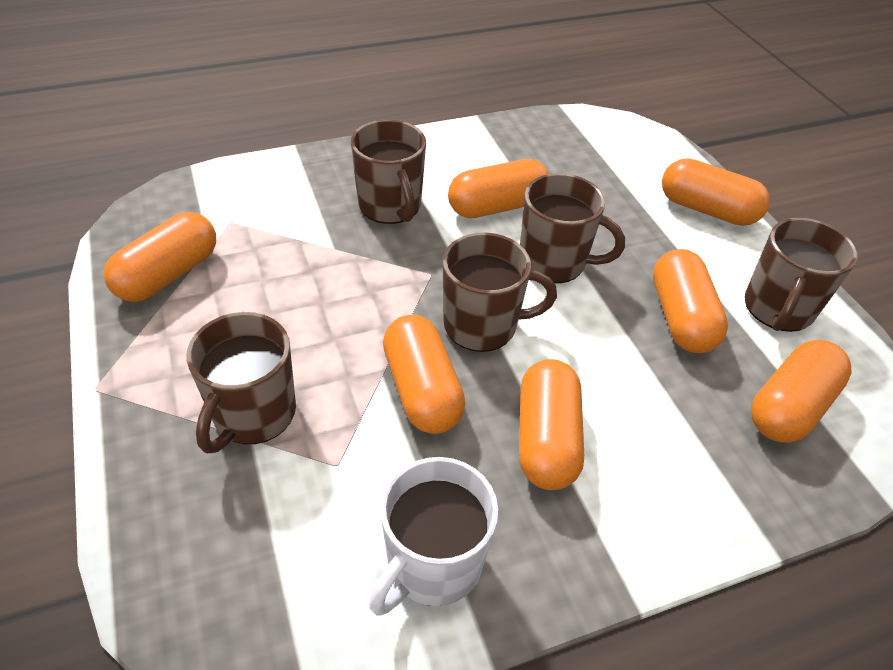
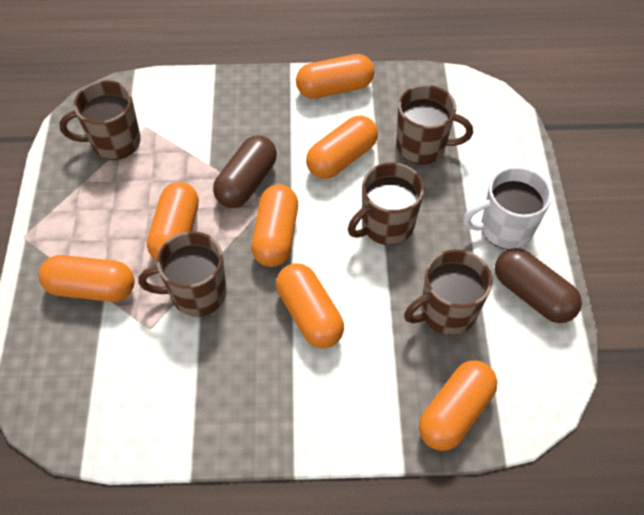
brown capsule: none = 0 -> [213,135,277,208] [495,248,582,323] = 2

